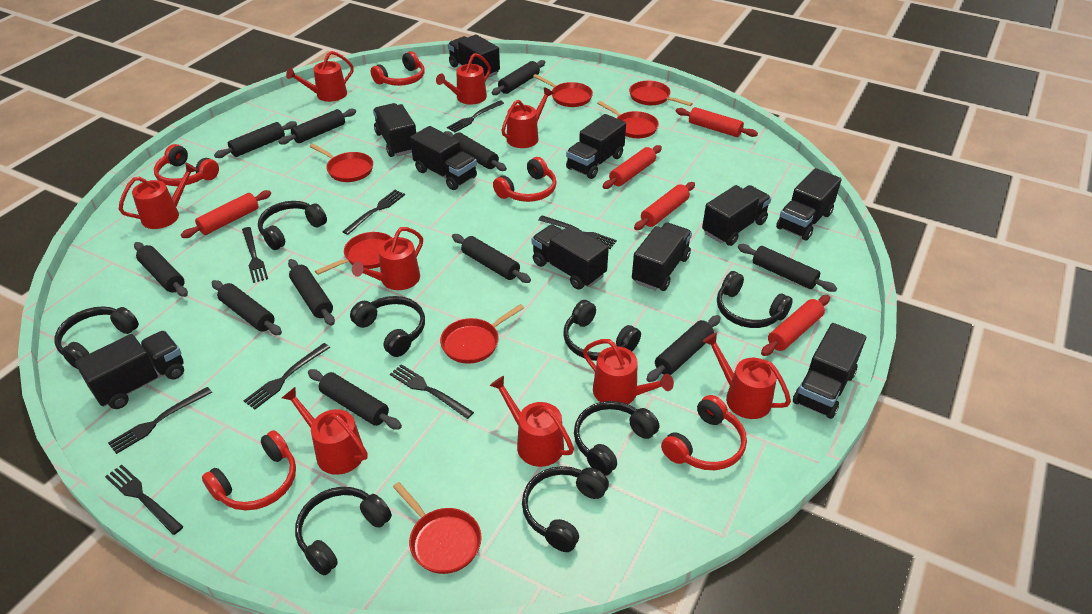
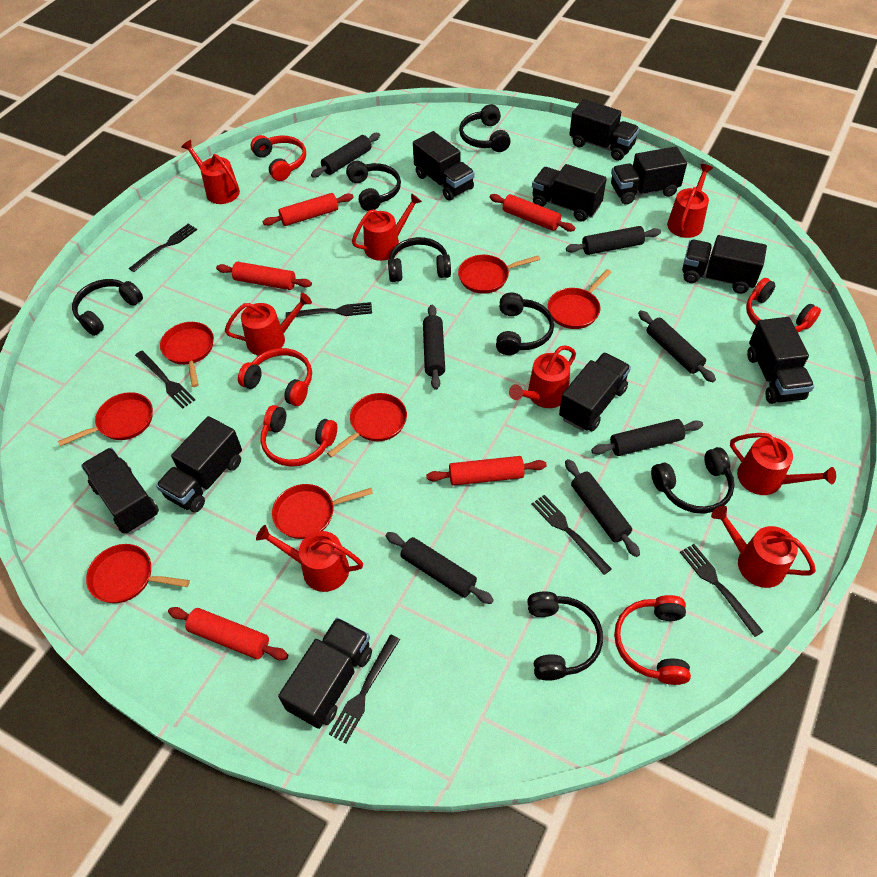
black fork: [105,465,184,535] [108,387,212,454] [242,227,268,283] [243,343,330,410] [342,190,405,235] [390,364,474,419] [447,100,504,133] [538,216,617,249] = 8 -> [129,224,197,272] [135,351,195,409] [286,302,372,317] [329,635,400,744] [531,495,612,575] [680,544,763,637] = 6
black headphones: [54,306,139,369] [258,201,327,250] [295,487,392,576] [350,296,425,357] [522,466,609,552] [563,300,641,361] [574,401,659,476] [717,271,793,328] = 8 -> [72,279,143,336] [346,161,401,211] [388,237,451,282] [459,104,511,152] [496,292,554,355] [527,591,603,681] [651,447,735,514] = 7
black rolling pin: [134,242,188,297] [212,280,282,335] [214,121,297,158] [278,109,356,145] [288,259,335,326] [308,369,402,430] [444,131,507,171] [452,234,531,283] [492,60,545,95] [646,315,721,382] [738,244,837,292] = 11 -> [311,133,380,177] [386,532,494,604] [423,305,445,390] [565,459,640,557] [566,226,661,255] [591,419,703,456] [638,310,716,382] = 7
red watering can: [119,163,197,229] [282,387,368,475] [286,51,354,102] [352,227,423,290] [436,53,491,105] [490,376,574,467] [501,87,554,148] [583,339,674,404] [702,333,791,419] = 9 -> [181,140,240,204] [225,293,312,355] [256,525,363,592] [352,193,422,261] [509,345,576,408] [667,164,713,238] [711,505,816,588] [730,433,836,495] = 8

